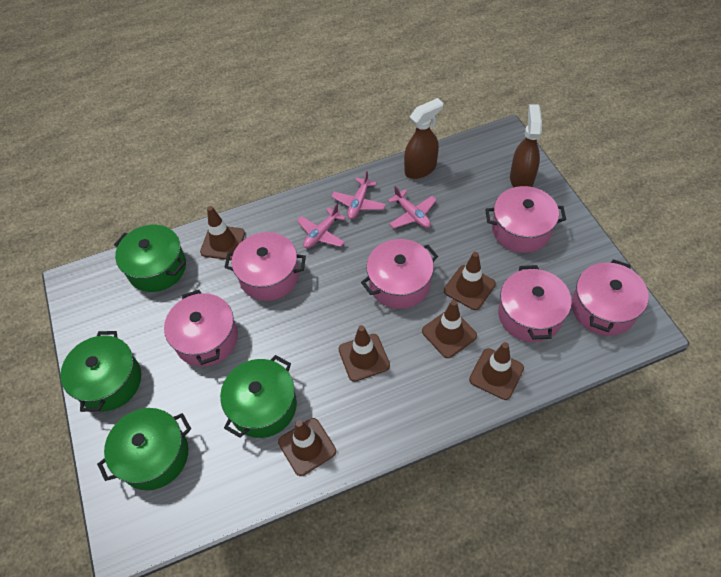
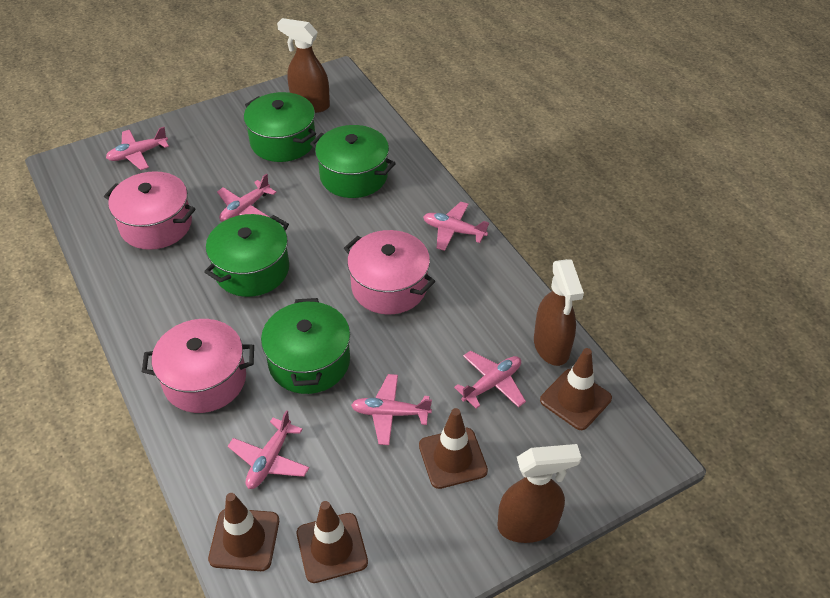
brown spray bottle: [404,98,443,179] [510,104,542,187] = 2 -> [277,18,330,113] [498,444,581,543] [534,259,584,366] = 3
brown traffic cone: [200,206,245,260] [278,418,336,476] [338,325,390,382] [422,300,477,358] [444,252,496,310] [469,342,524,400] = 6 -> [208,493,279,571] [297,501,368,583] [419,408,488,489] [540,348,612,430] = 4
pink plane: [297,203,346,248] [331,171,386,219] [388,186,437,228] = 3 -> [106,127,169,170] [217,173,277,222] [228,410,309,489] [351,374,432,445] [423,202,489,251] [454,350,526,409] = 6
pink pot: [164,290,238,367] [224,232,306,301] [361,239,438,309] [485,186,566,253] [498,265,572,342] [572,259,649,336] = 6 -> [104,171,196,250] [142,319,254,413] [344,230,435,314] = 3

